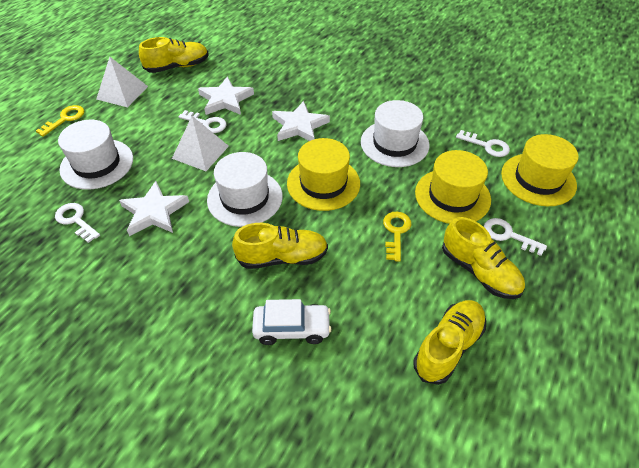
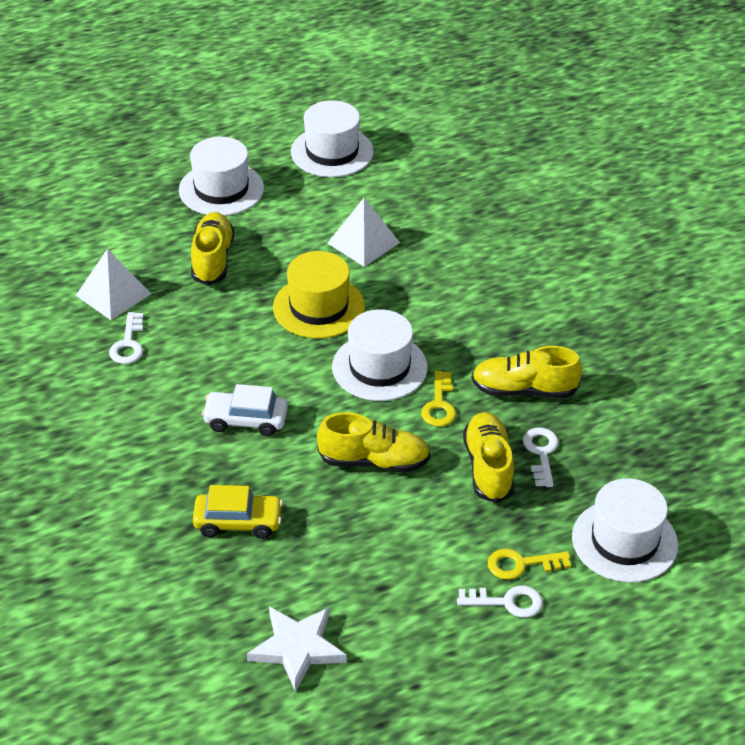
white hat: [58,120,133,190] [207,152,283,227] [361,100,430,167] = 3 -> [179,137,264,216] [291,100,374,177] [332,309,428,401] [572,478,678,583] = 4
white key: [55,203,100,243] [178,110,226,133] [456,130,510,157] [484,218,547,256] = 4 -> [109,312,144,364] [457,586,543,618] [523,427,559,487] = 3
white star: [119,181,189,236] [198,76,254,115] [272,101,330,141] = 3 -> [247,606,347,692] = 1
yellow car: none = 0 -> [193,485,283,539] = 1
yellow hat: [287,138,360,211] [415,150,491,224] [501,134,578,206] = 3 -> [273,251,365,339] = 1

